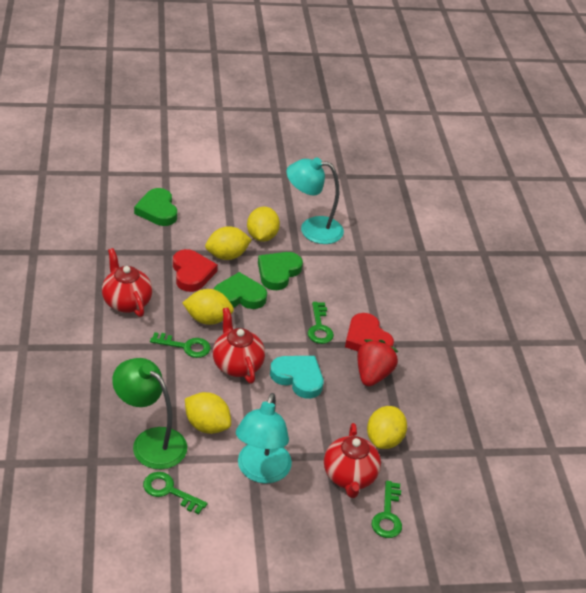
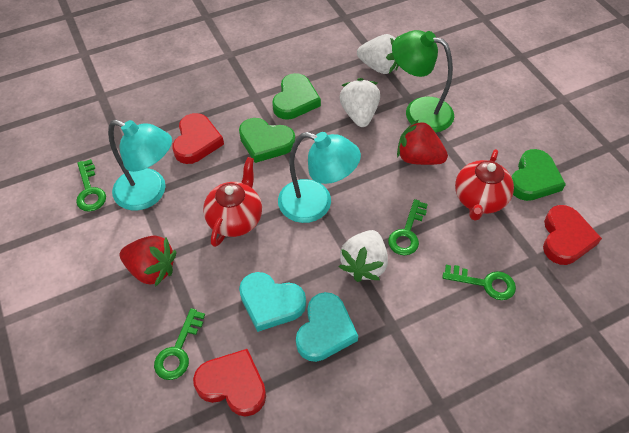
red heart: [173,249,218,292] [345,313,394,351] = 2 -> [172,113,224,164] [193,349,266,417] [543,205,602,265] = 3
red strawberry: [357,340,399,386] = 1 -> [120,235,176,287] [397,120,448,165] = 2
red teapot: [102,248,152,317] [213,307,265,384] [324,423,381,498] = 3 -> [203,157,262,247] [455,149,514,221] = 2
turquoise heart: [270,356,323,399] = 1 -> [239,272,306,332] [296,292,358,362] = 2
white strawberry: none = 0 -> [339,78,380,127] [339,230,388,282] [357,34,399,74] = 3
yellow lemon: [183,289,234,325] [185,392,231,434] [205,226,252,260] [247,207,280,242] [367,406,407,449] = 5 -> none = 0

